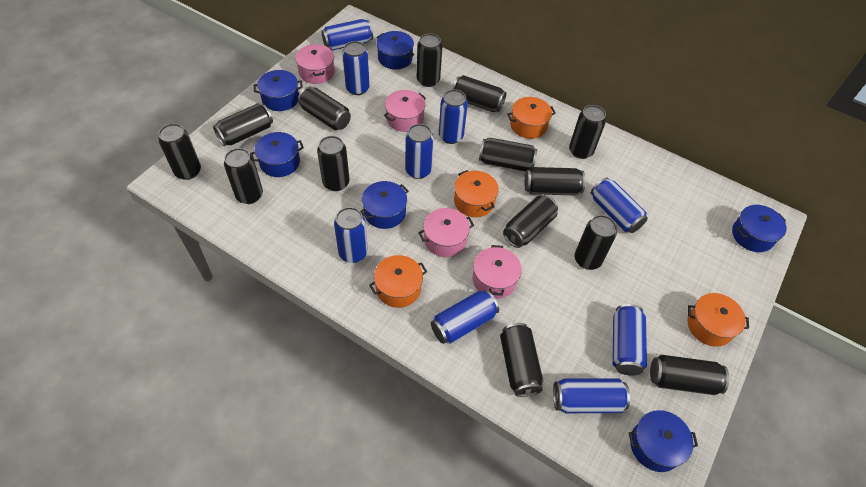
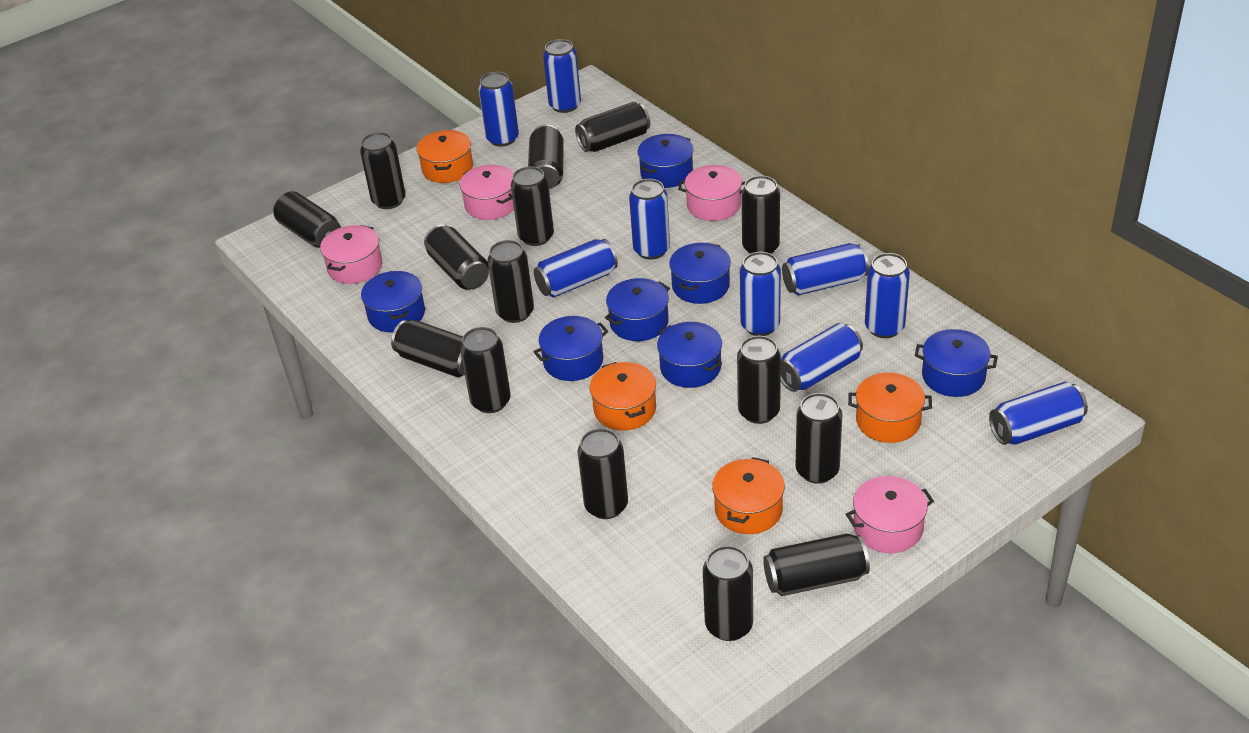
black can: [158,124,201,180] [213,103,273,146] [224,148,263,204] [298,86,351,130] [317,136,350,191] [417,33,442,87] [452,75,506,112] [479,138,537,171] [500,323,543,397] [503,195,558,248] [525,167,585,195] [569,105,606,159] [574,215,617,270] [650,355,729,395] = 14 -> [273,191,341,248] [360,132,406,209] [391,320,465,377] [424,225,489,289] [460,327,511,413] [487,240,534,323] [511,166,554,246] [528,124,564,189] [575,102,650,152] [578,428,628,519] [703,546,753,641] [737,336,781,424] [741,176,780,254] [763,534,870,596] [796,393,842,484] = 15
blue pot: [250,132,304,177] [254,70,303,111] [360,181,409,229] [376,31,414,69] [629,410,698,472] [732,205,786,252] = 6 -> [361,271,425,333] [533,316,608,381] [605,278,670,341] [638,134,693,188] [657,322,722,388] [669,243,731,304] [915,329,998,397] = 7

